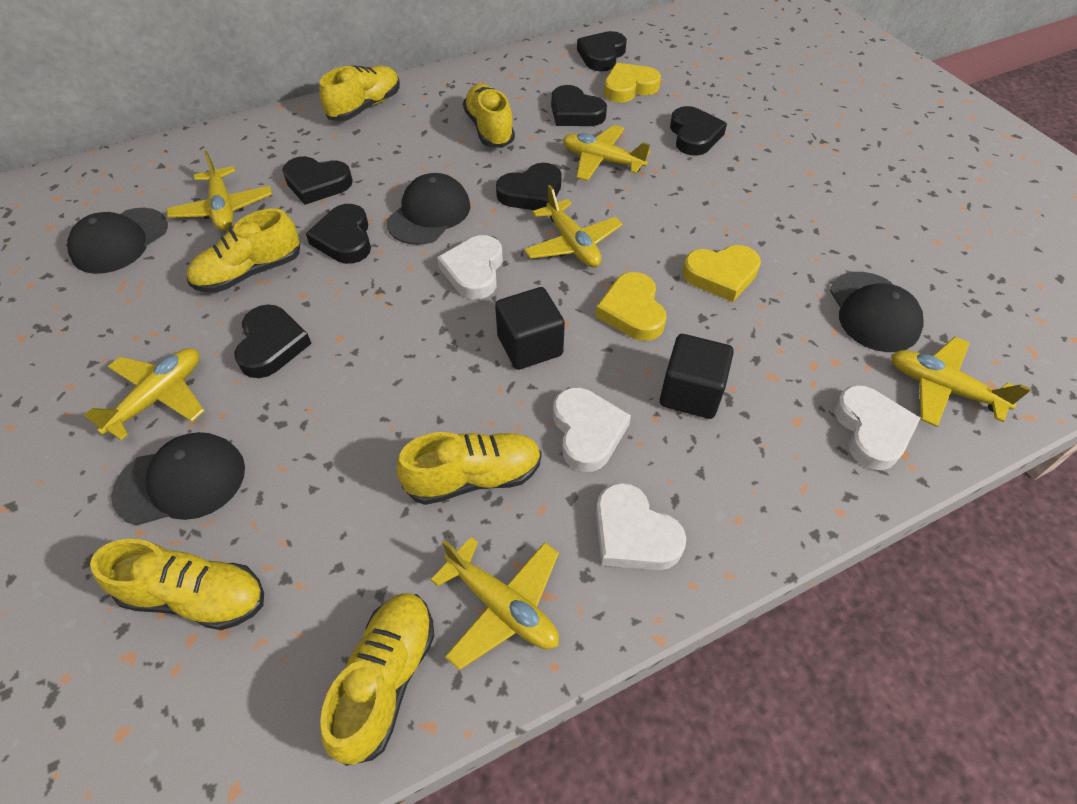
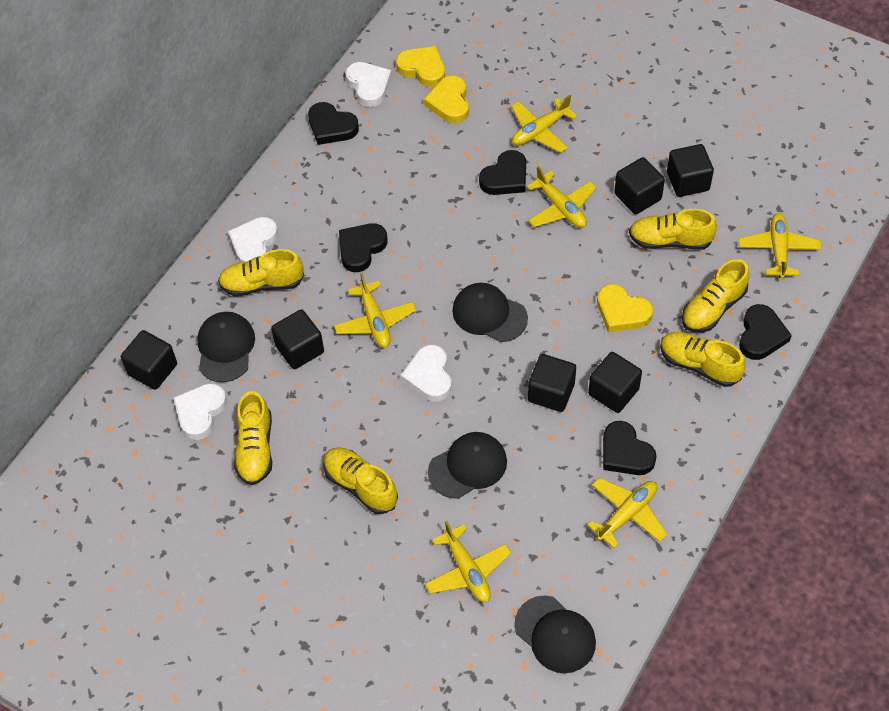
black cube: [495,287,565,370] [660,334,734,419] = 2 -> [121,330,177,390] [271,309,324,369] [528,354,576,412] [588,352,642,413] [614,157,665,214] [667,144,714,197] = 6
black heart: [234,305,312,378] [282,156,353,205] [306,204,371,264] [496,163,562,210] [551,85,607,126] [577,31,627,72] [670,106,727,156] = 7 -> [308,102,359,145] [339,223,388,272] [479,150,526,195] [603,421,656,475] [739,304,792,360] = 5

